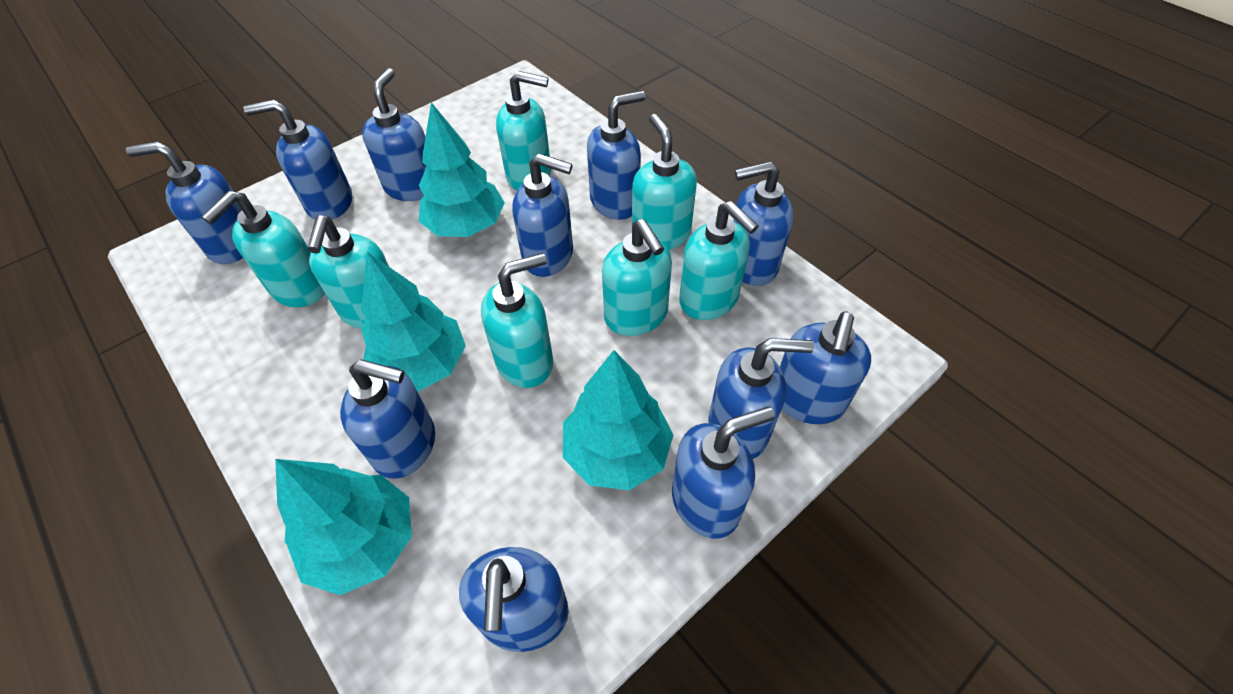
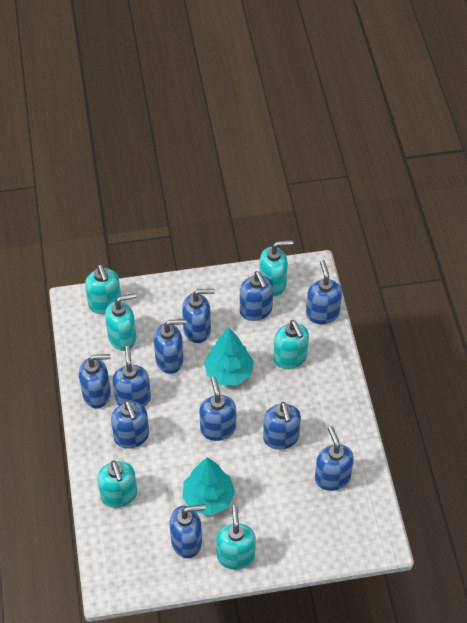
turquoise soap dispenser: [201,191,325,307] [307,215,389,329] [481,253,553,388] [496,71,551,190] [602,219,672,336] [632,114,697,250] [679,201,758,320] = 7 -> [85,264,121,314] [97,460,137,508] [105,293,136,351] [216,505,256,570] [259,240,293,296] [273,320,309,369] = 6
turquoise tree: [275,459,412,595] [361,252,466,392] [419,102,505,237] [563,350,673,490] = 4 -> [183,457,235,515] [204,328,254,385] = 2

